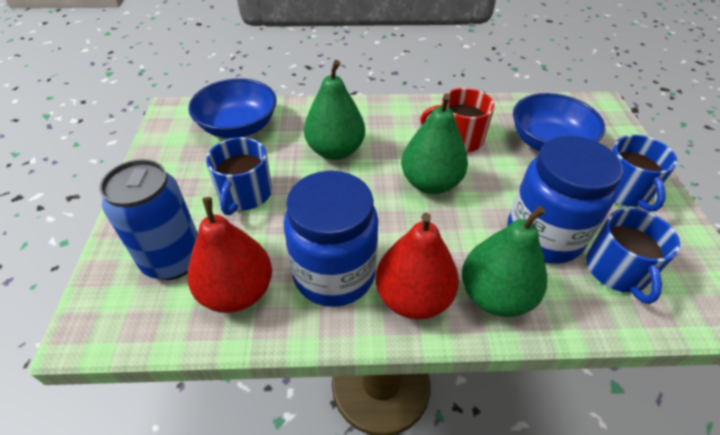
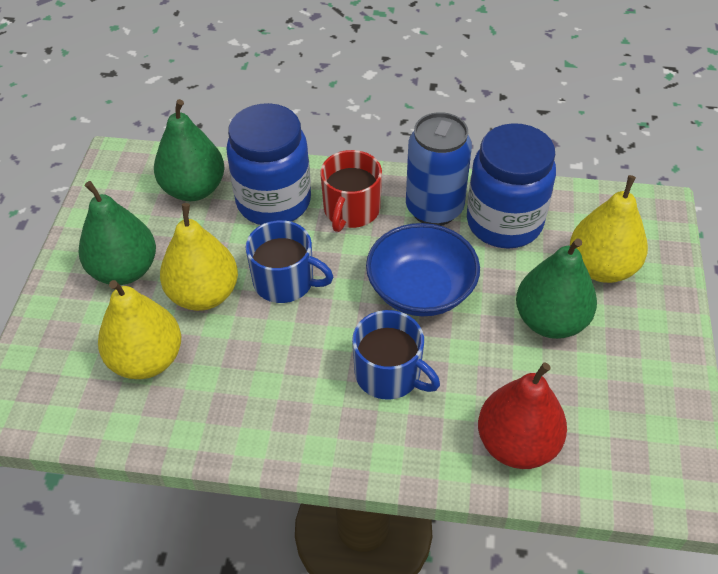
blue bowl: [189,78,277,138] [513,93,606,151] = 2 -> [366,223,480,316] = 1
blue mug: [206,137,272,215] [586,208,680,304] [611,135,677,212] = 3 -> [246,220,333,303] [352,310,440,400] = 2
red pear: [187,197,272,313] [376,213,459,319] = 2 -> [478,363,567,469] = 1
yellow pear: none = 0 -> [98,280,181,379] [160,203,238,311] [570,175,648,283] = 3

